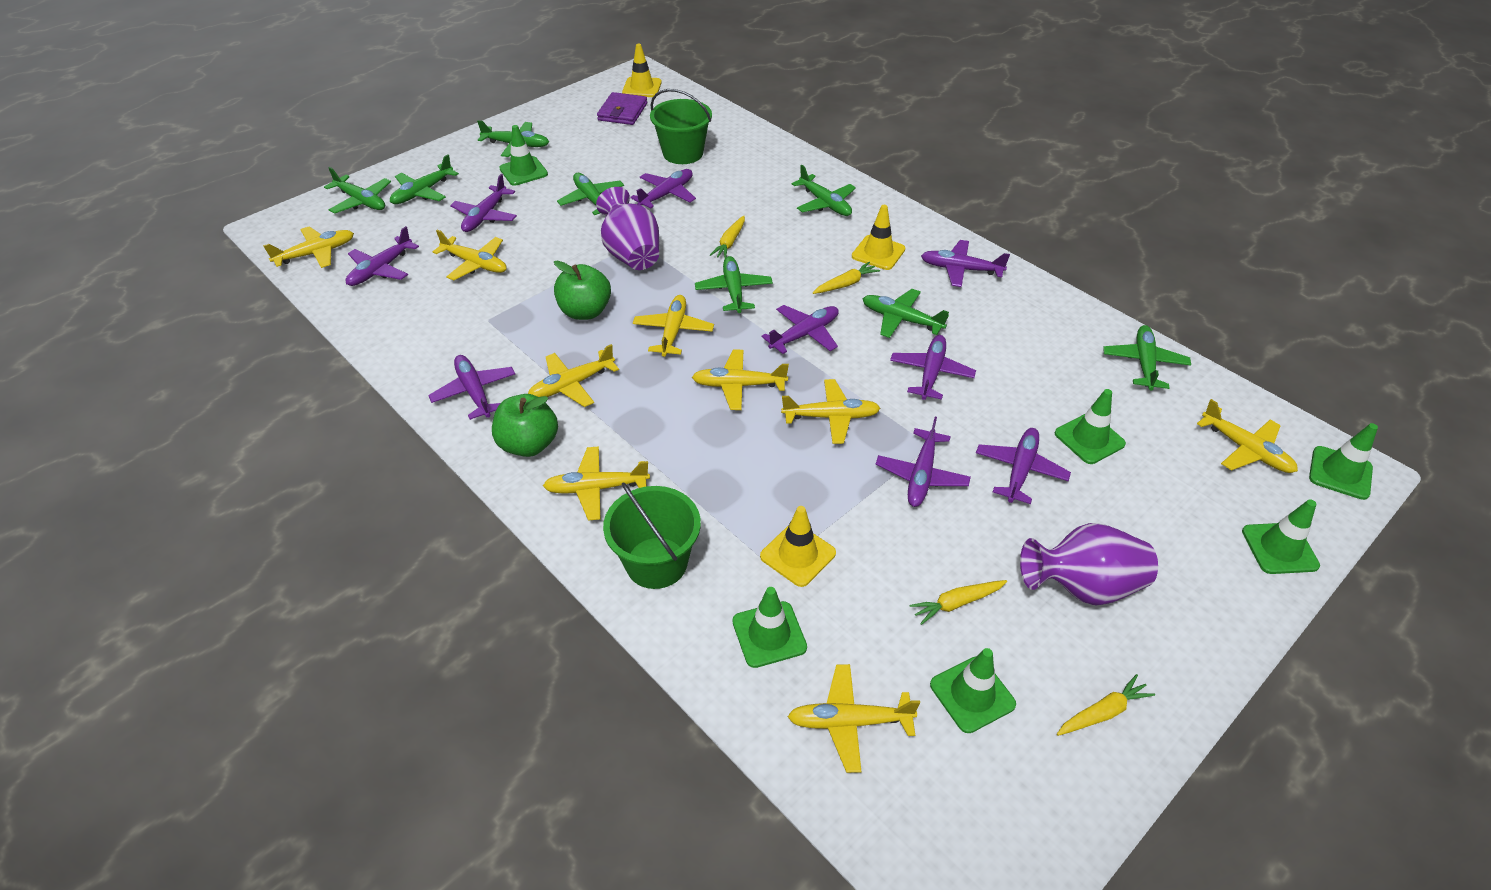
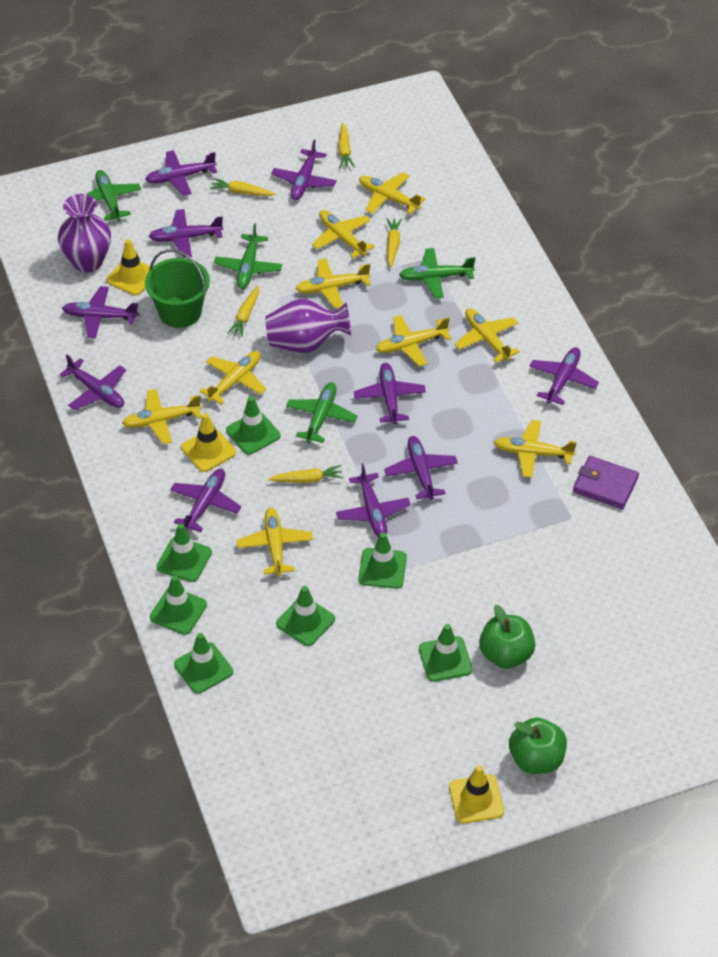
green bucket: [603,482,701,589] [650,89,712,164] = 2 -> [145,249,210,328] = 1
green plane: [324,167,391,214] [390,155,459,204] [477,120,549,157] [557,173,624,215] [695,256,773,313] [792,165,856,216] [862,289,949,338] [1103,325,1191,390] = 8 -> [86,170,141,221] [214,223,282,289] [286,382,358,443] [399,248,476,298] = 4
green traffic cone: [499,125,548,186] [732,587,807,668] [930,648,1016,733] [1055,389,1126,464] [1242,499,1320,574] [1309,423,1378,500] = 6 -> [150,575,207,635] [157,524,212,582] [174,633,233,694] [226,396,281,455] [276,586,335,646] [358,532,407,589] [419,624,472,682] = 7
purple plane: [346,226,419,286] [428,355,515,420] [450,174,517,232] [630,169,696,209] [762,305,839,354] [876,417,971,507] [890,335,976,400] [921,240,1010,287] [976,428,1071,504] = 9 -> [60,355,126,410] [62,286,139,338] [145,150,217,196] [148,209,224,258] [170,469,241,532] [271,140,337,200] [336,464,411,538] [354,363,426,425] [384,436,458,500] [529,347,599,405] = 10
yellow carrot: [710,215,745,258] [813,262,880,294] [909,580,1007,625] [1057,674,1155,736] = 4 -> [210,178,276,196] [227,286,259,337] [268,465,343,483] [338,123,355,168] [387,218,402,268] = 5

